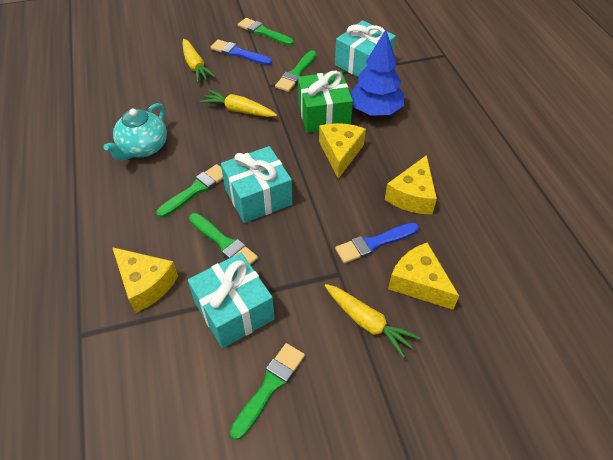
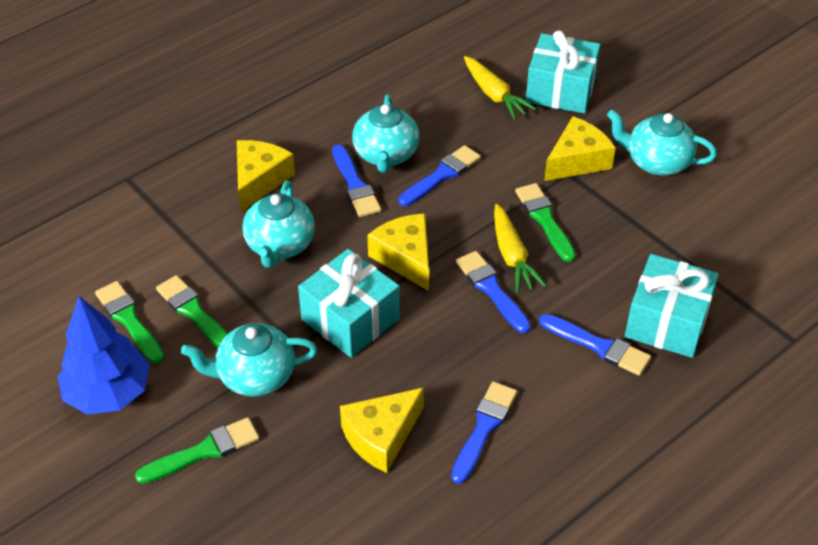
blue brush: [210,39,272,65] [335,223,419,264] = 2 -> [332,144,381,217] [398,145,481,206] [451,382,517,484] [456,251,531,334] [539,314,651,376] = 5
green brush: [156,164,223,218] [189,213,258,265] [230,343,305,440] [238,18,294,46] [275,50,317,92] = 5 -> [95,281,164,364] [135,417,259,484] [156,275,228,348] [515,183,576,262] = 4
green gift: [298,71,353,133] = 1 -> none = 0
turquoise teapot: [104,103,167,161] = 1 -> [181,323,317,397] [242,180,315,268] [352,94,420,173] [607,110,717,176] = 4
yellow carrot: [182,39,216,83] [200,90,277,117] [325,284,420,358] = 3 -> [464,56,536,120] [494,204,547,293] = 2

